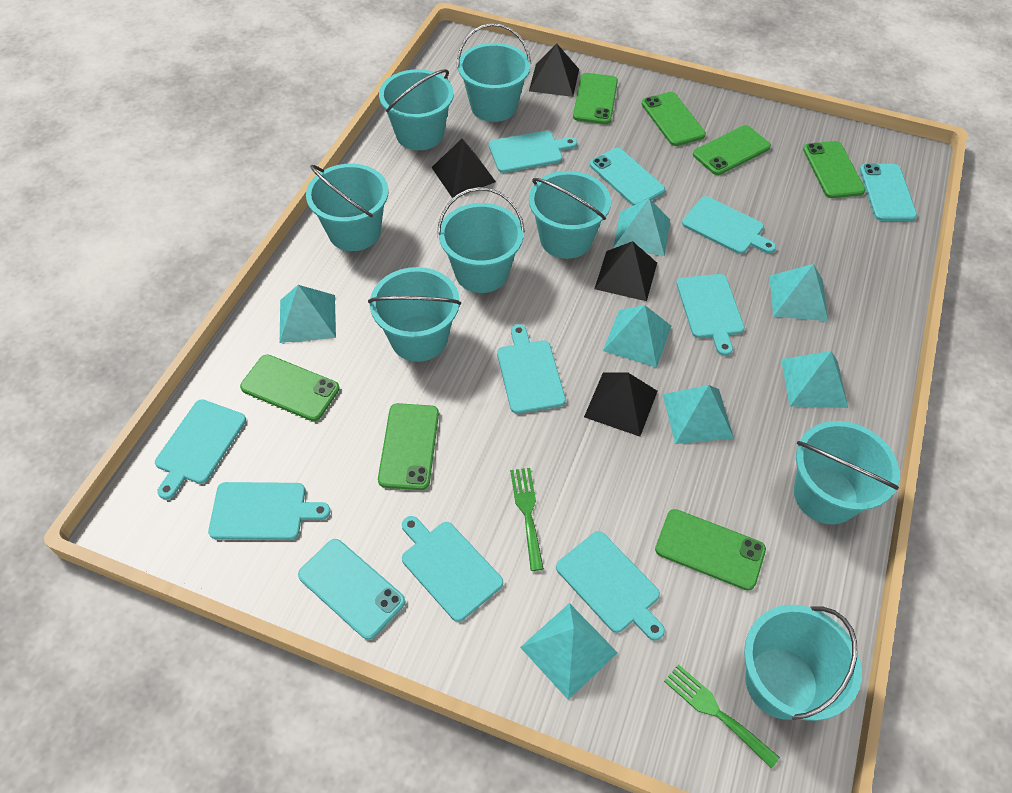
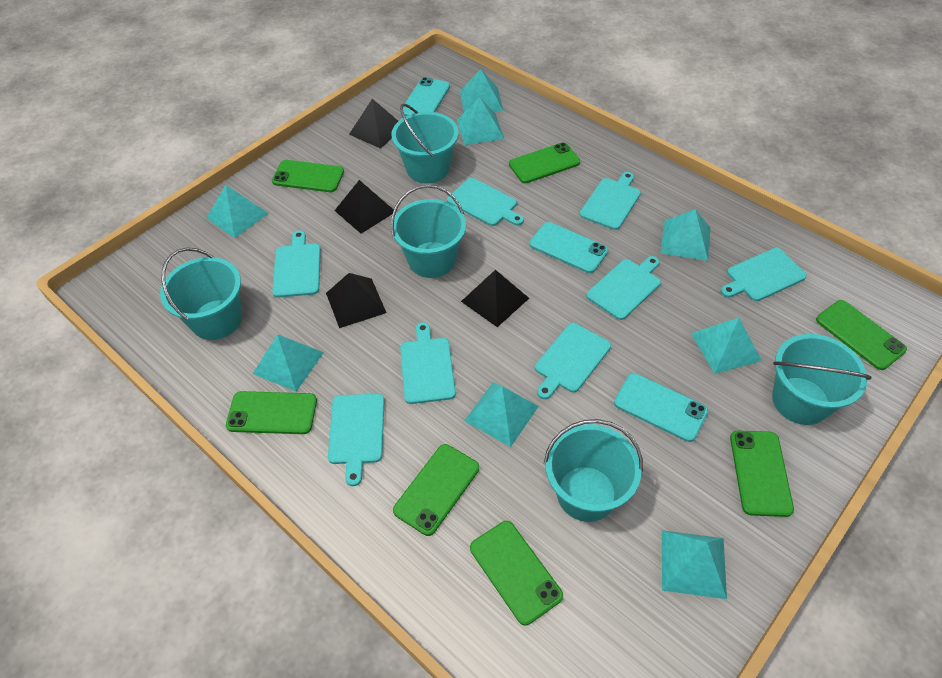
green fork: [510,468,544,571] [664,664,780,769] = 2 -> none = 0
turquoise bucket: [306,164,389,251] [368,267,461,362] [379,69,454,150] [437,187,525,293] [457,23,531,122] [529,171,611,259] [744,605,862,721] [794,421,899,524] = 8 -> [160,248,242,340] [391,104,459,183] [391,185,466,278] [544,419,643,522] [772,334,871,425] = 5
turquoise pyramid: [280,285,336,343] [520,603,618,700] [603,305,672,368] [613,198,670,256] [663,385,734,444] [770,264,828,321] [781,351,848,408] = 7 -> [207,185,269,238] [253,334,324,392] [457,97,504,145] [460,69,503,112] [464,382,539,447] [660,209,711,261] [662,530,727,599] [691,318,762,374] = 8

